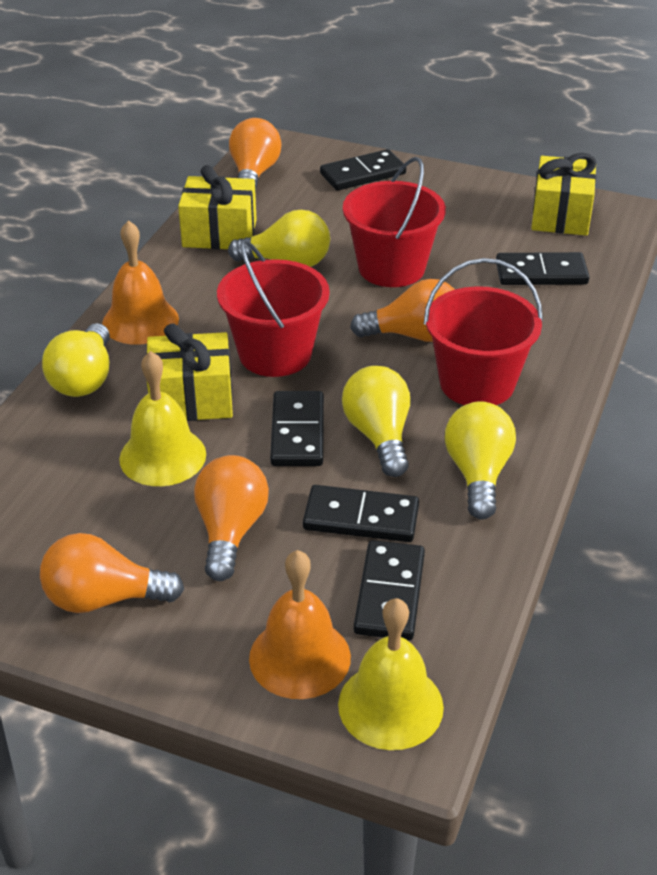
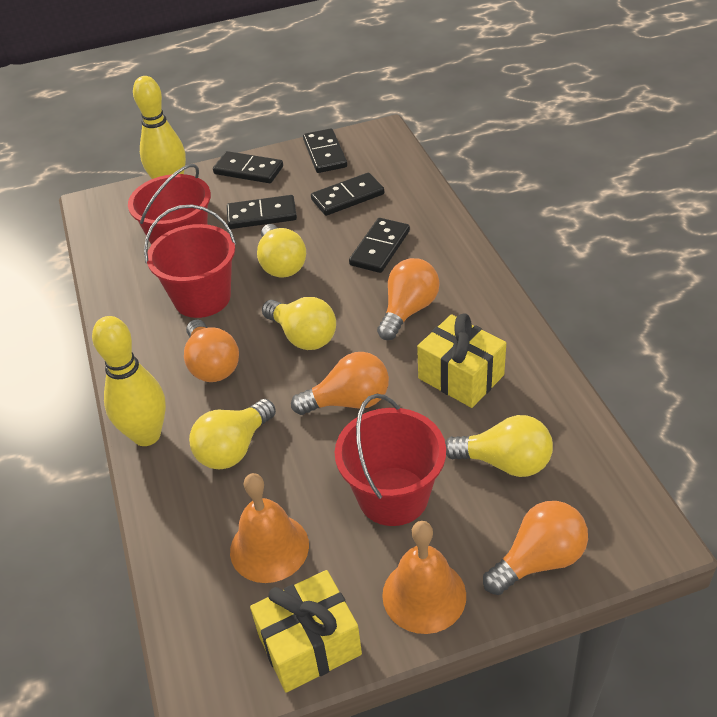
yellow bell: [119,351,206,486] [338,598,444,750] = 2 -> none = 0
yellow bowling pin: none = 0 -> [92,316,166,446] [133,76,186,179] = 2
yellow gift: [147,323,233,421] [178,165,257,249] [531,153,597,236] = 3 -> [250,570,362,693] [417,314,506,408] = 2

